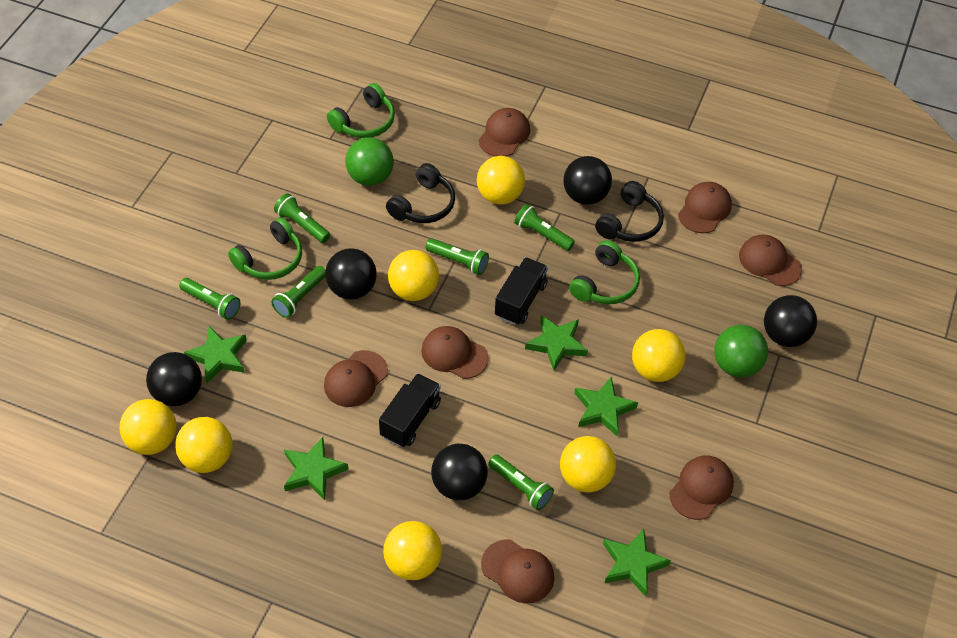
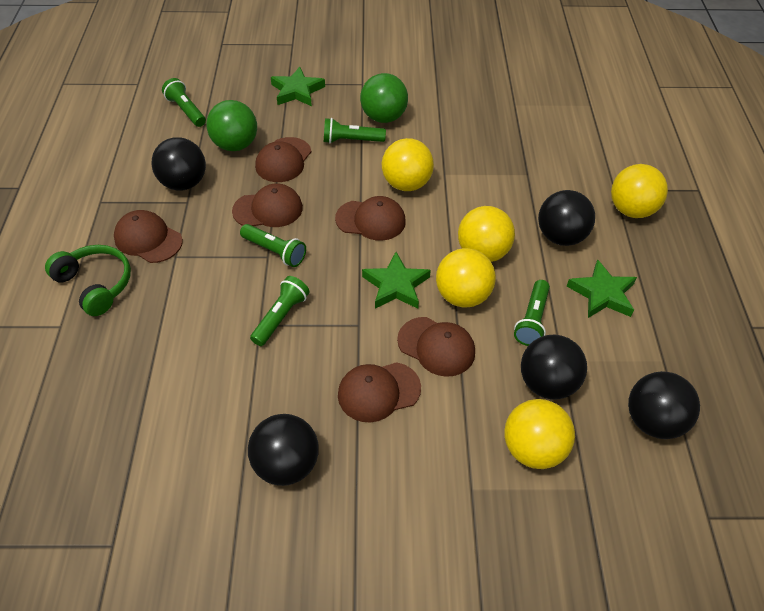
black headphones: [386,163,455,223] [595,181,664,242] = 2 -> none = 0
black truck: [379,373,441,447] [495,257,548,325] = 2 -> none = 0
brown cap: [324,350,388,407] [421,326,488,379] [479,108,530,156] [481,540,554,603] [669,456,734,520] [678,182,732,233] [739,235,802,286] = 7 -> [114,210,183,263] [232,183,303,227] [255,137,311,182] [335,196,406,241] [338,362,421,422] [397,317,475,377] = 6
green flashlight: [179,278,241,320] [271,266,326,318] [274,193,330,243] [426,238,489,275] [488,454,554,510] [514,204,575,251] = 6 -> [162,78,206,127] [240,224,306,267] [250,276,310,346] [324,118,386,144] [514,280,550,346] = 5
green headphones: [228,217,302,280] [327,83,395,138] [569,240,640,304] = 3 -> [45,245,131,316] = 1
green star: [184,326,247,384] [284,437,348,500] [525,315,588,371] [574,377,638,436] [603,529,671,596] = 5 -> [271,66,325,106] [362,252,431,309] [567,259,637,318] = 3
yellow ball: [120,399,177,455] [175,417,232,473] [383,521,442,580] [388,250,439,301] [477,156,525,205] [560,436,616,493] [632,329,686,382] = 7 -> [382,138,434,191] [436,248,496,308] [458,206,515,262] [504,399,575,469] [611,164,668,218] = 5

